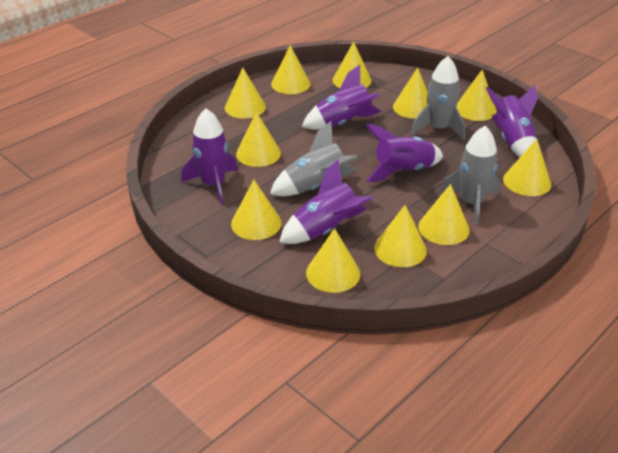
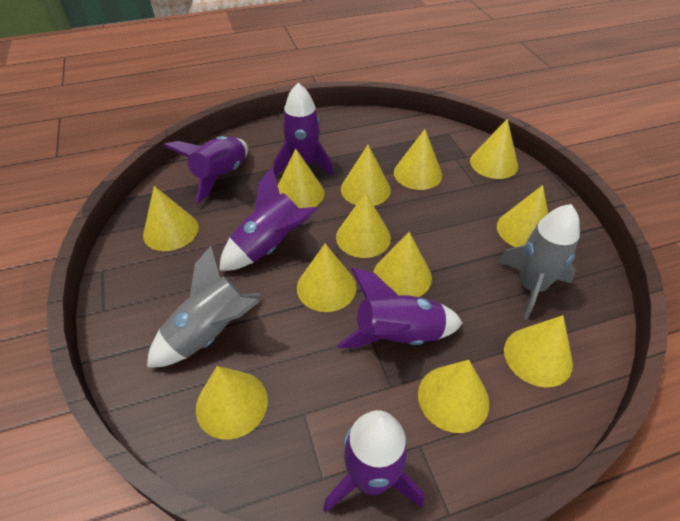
grey rocket: [270,121,358,196] [411,56,465,140] [440,126,501,225] = 3 -> [147,246,261,368] [497,204,580,319] = 2
yellow cone: [225,67,266,119] [231,180,282,240] [236,112,281,167] [271,45,310,94] [306,228,361,293] [333,41,372,88] [374,205,427,267] [393,67,428,119] [418,184,470,245] [457,69,497,121] [503,139,551,196] = 11 -> [143,186,199,251] [196,366,268,440] [278,148,325,208] [297,243,357,312] [336,192,391,258] [341,145,391,206] [373,232,432,297] [394,129,442,190] [418,360,490,433] [470,119,518,179] [497,185,548,247] [504,315,573,387] = 12

